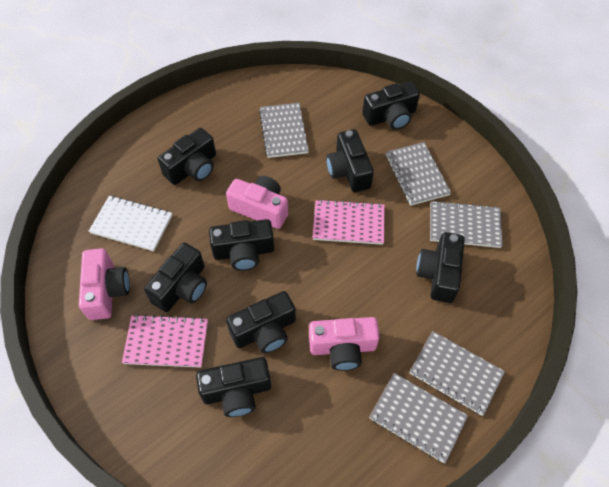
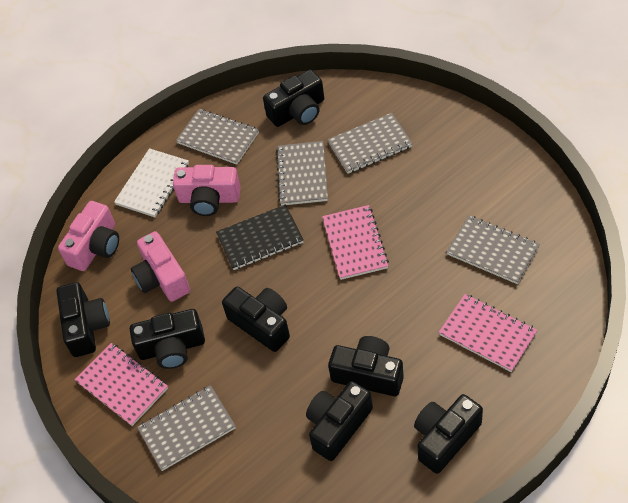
black camera: [144,243,207,312] [158,128,216,185] [196,357,271,417] [209,219,274,271] [226,291,296,353] [326,129,374,192] [362,82,420,130] [416,232,465,303] = 8 -> [56,282,110,357] [130,309,205,369] [222,287,290,352] [263,70,324,127] [306,381,373,461] [328,336,404,396] [414,394,483,474] = 7
black notebook: none = 0 -> [216,204,304,270] = 1
pink notebook: [122,314,208,368] [313,199,385,245] = 2 -> [75,343,168,426] [322,205,389,280] [439,294,537,372] = 3

